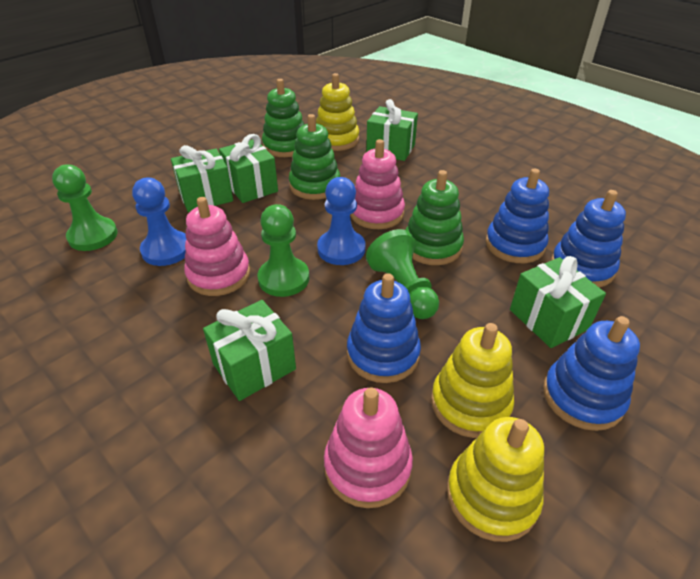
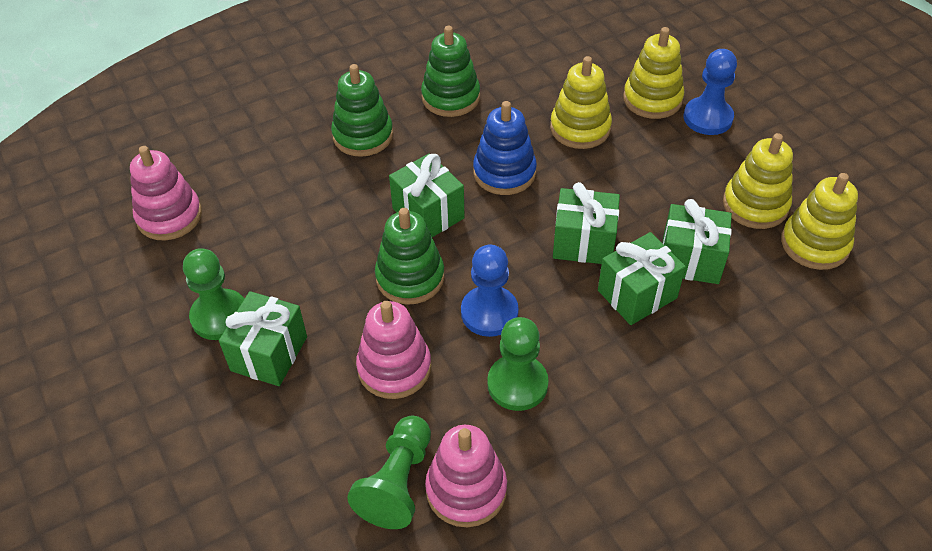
blue stacking toy: [347,273,421,383] [486,169,549,263] [543,316,640,431] [551,190,626,288] = 4 -> [473,101,537,195] = 1
yellow stacking toy: [316,73,359,151] [431,323,514,438] [447,417,544,542] = 3 -> [550,56,612,149] [623,27,684,119] [723,133,793,229] [781,173,858,270] = 4

